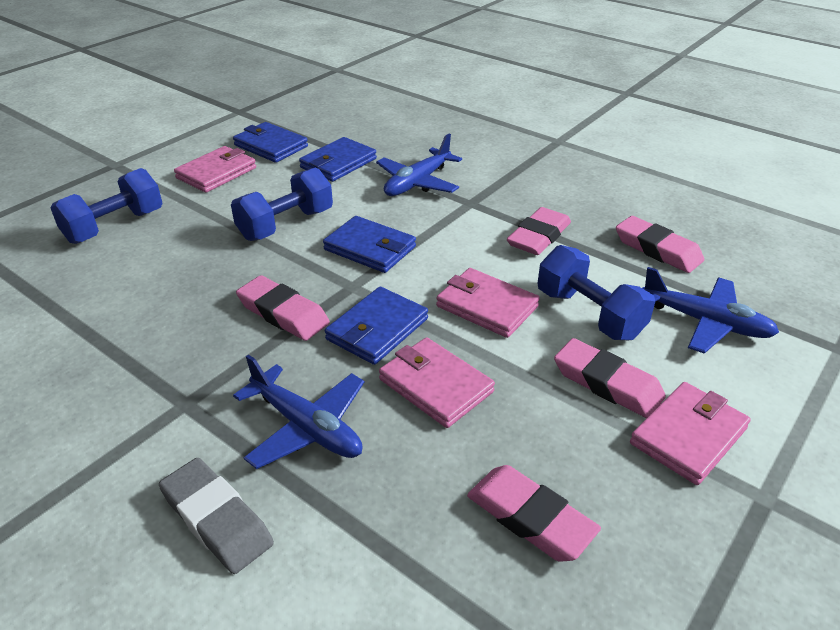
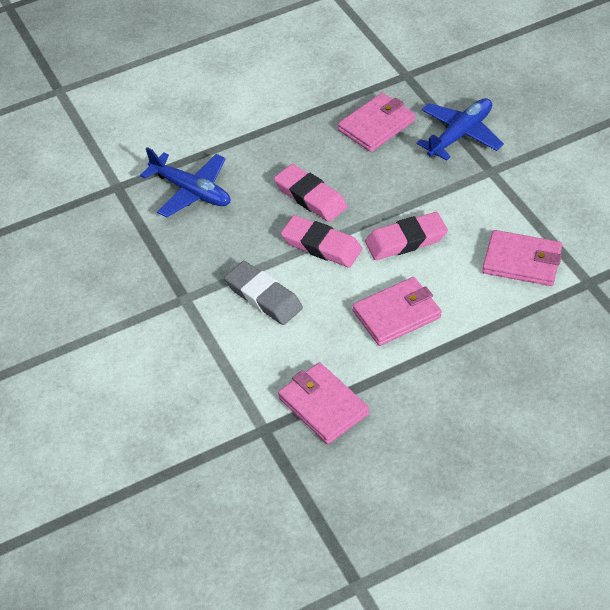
blue dumbbell: [51,168,163,244] [231,167,333,241] [538,245,655,340] = 3 -> none = 0
blue plane: [233,354,364,469] [376,134,462,196] [643,267,779,354] = 3 -> [140,147,230,218] [417,98,504,161] = 2
blue wallet: [233,122,308,163] [299,137,377,182] [323,216,416,273] [325,287,428,365] = 4 -> none = 0
pink eraser: [236,275,330,341] [467,465,601,562] [507,207,571,255] [554,338,666,418] [616,216,704,273] = 5 -> [274,164,347,222] [281,215,363,268] [365,212,448,260] = 3

